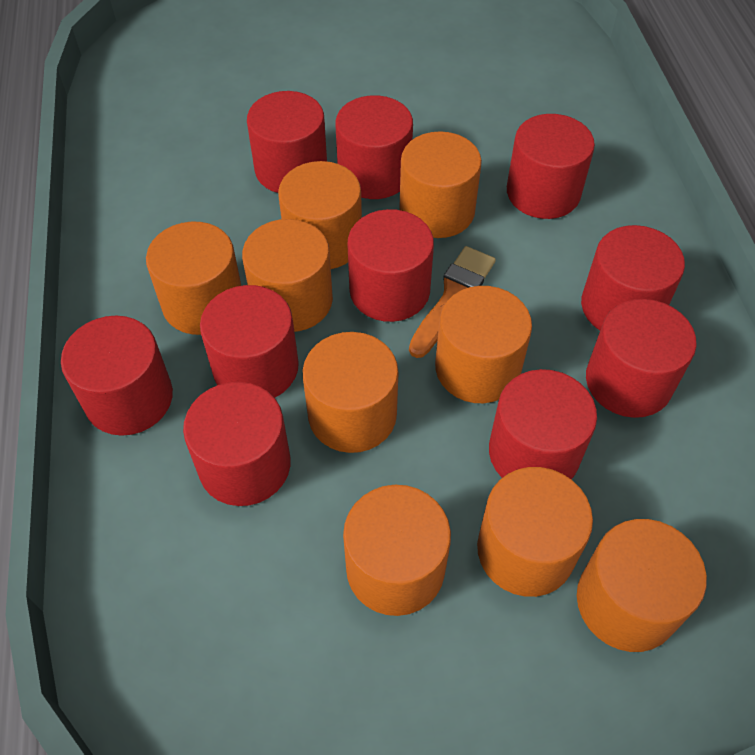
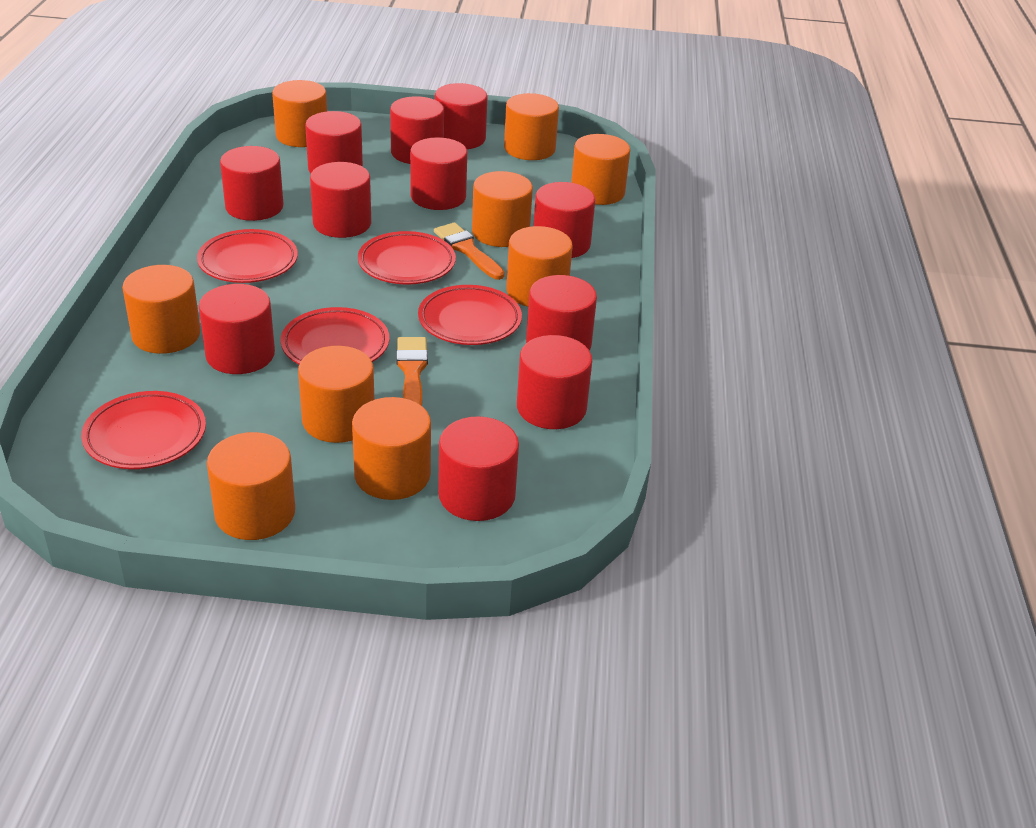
orange brush: [409,246,496,358] = 1 -> [396,337,428,406] [434,222,505,280] = 2
red cylinder: [61,316,173,436] [183,382,290,506] [200,285,299,398] [247,91,327,193] [335,95,413,199] [347,209,434,322] [489,369,597,479] [507,114,595,219] [581,225,685,330] [586,299,697,418] = 10 -> [199,284,275,374] [220,146,284,221] [305,111,363,173] [310,162,371,238] [390,96,444,164] [410,137,467,210] [435,83,488,149] [438,416,519,521] [517,335,592,429] [526,275,597,350] [533,182,595,258] = 11
red plate: none = 0 -> [81,391,206,469] [197,229,298,283] [281,307,389,364] [358,231,456,285] [418,285,522,345] = 5

